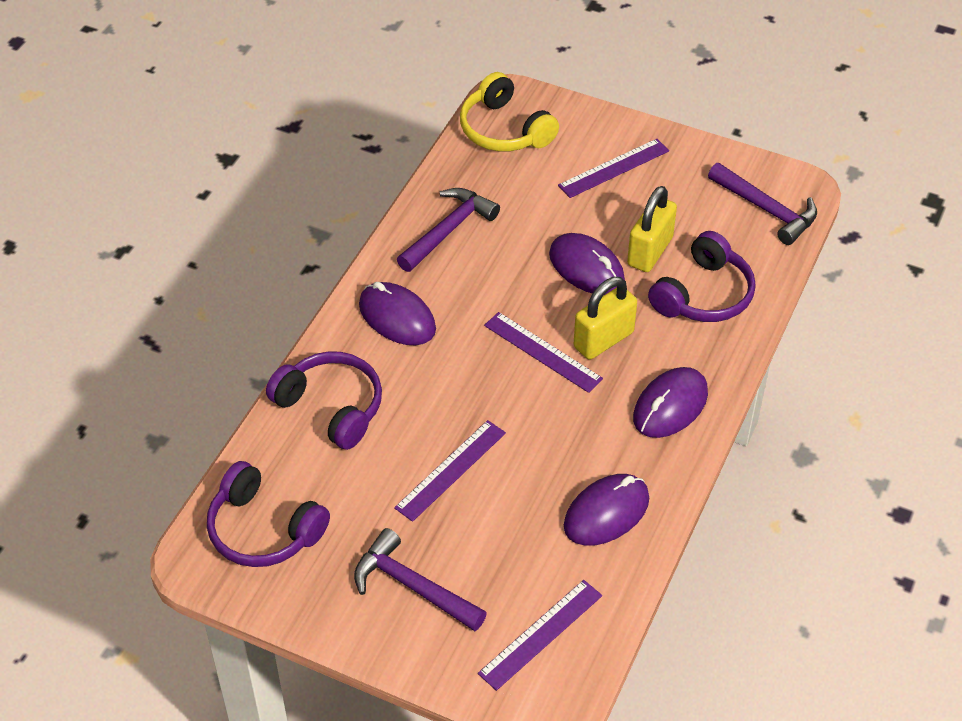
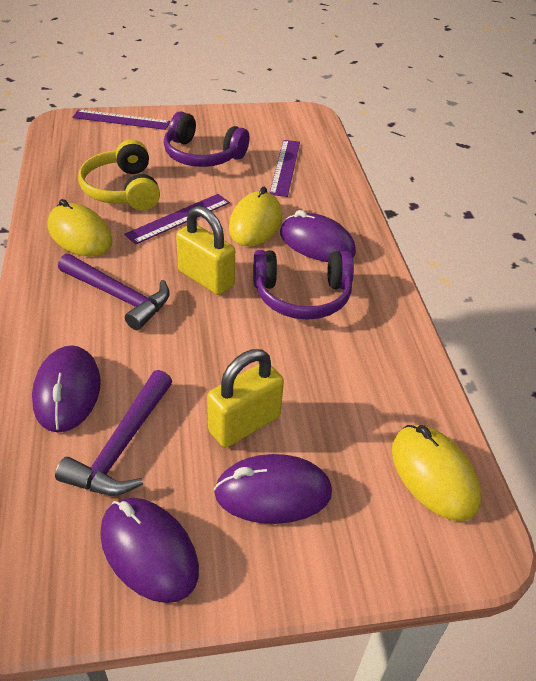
purple hammer: [354,528,487,631] [397,188,500,272] [708,163,817,245] = 3 -> [55,370,173,495] [58,254,170,330] = 2
purple headphones: [207,461,330,567] [266,351,382,450] [648,231,756,322] = 3 -> [164,111,249,167] [253,250,354,320] = 2
purple ruler: [394,420,506,522] [478,580,602,691] [484,312,603,393] [558,139,669,198] = 4 -> [72,109,170,130] [124,194,230,245] [270,140,300,197] = 3
yellow mouse: none = 0 -> [47,199,112,257] [229,187,282,246] [392,425,481,521] = 3

